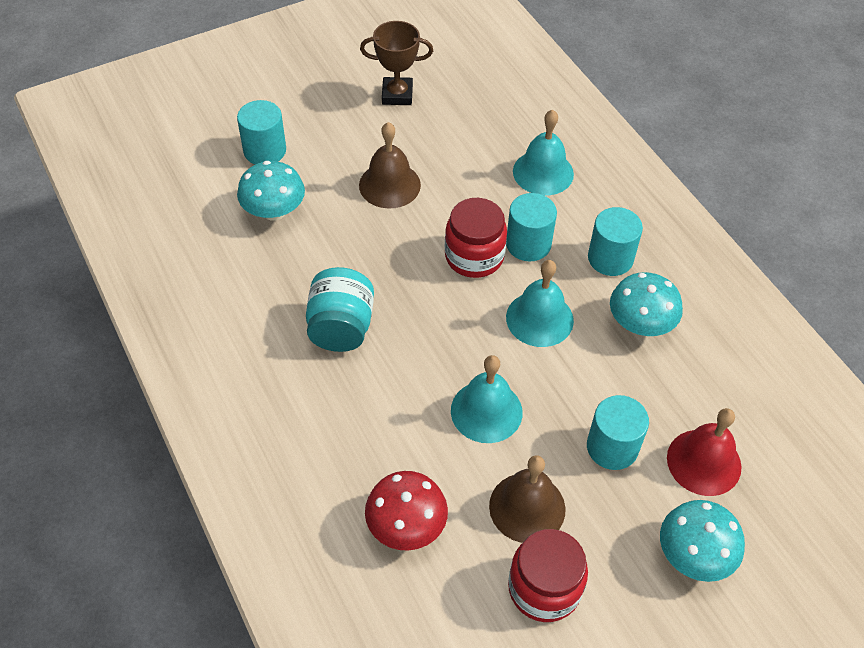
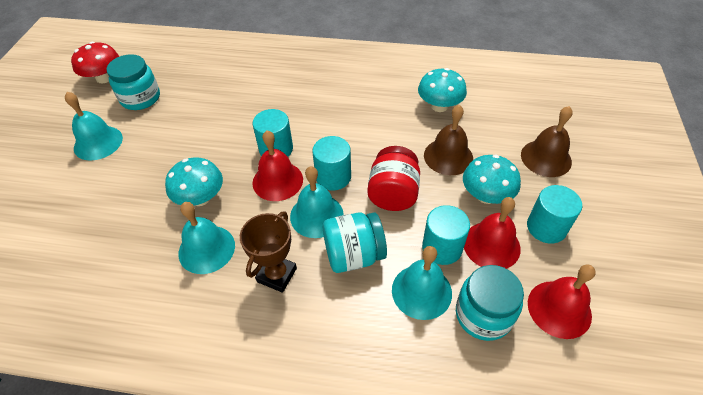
red bell: [667,408,742,496] = 1 -> [252,130,303,201] [464,197,521,269] [528,265,595,339] = 3
red jar: [445,198,507,278] [508,529,588,622] = 2 -> [367,146,420,211] = 1
turquoise bell: [451,355,523,443] [506,260,574,347] [513,110,574,195] = 3 -> [65,92,123,161] [178,202,235,274] [290,166,344,238] [392,246,452,320] = 4
turquoise jar: [306,267,374,352] = 1 -> [107,54,160,110] [323,212,387,273] [456,265,524,341] = 3

